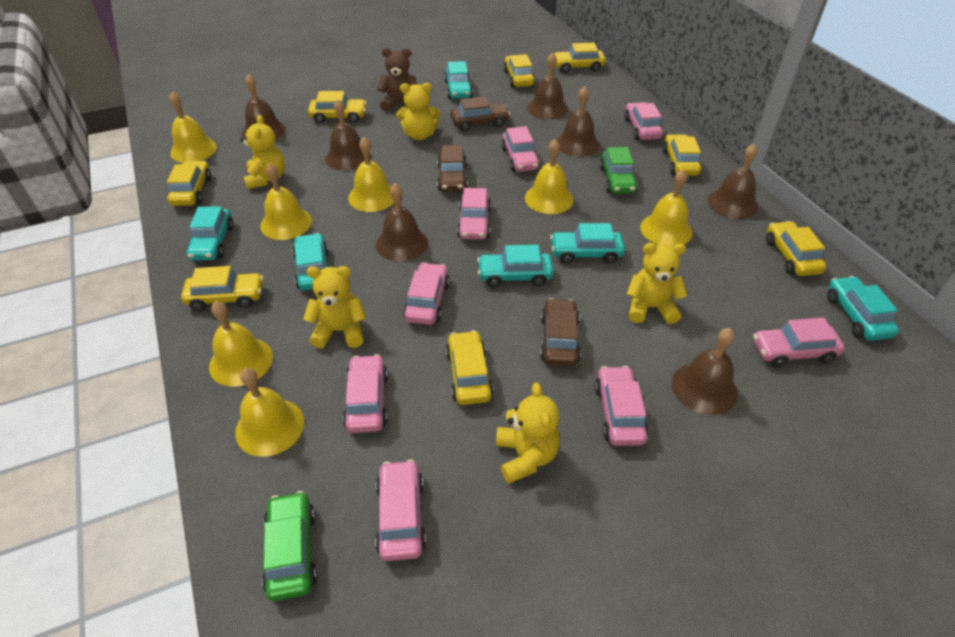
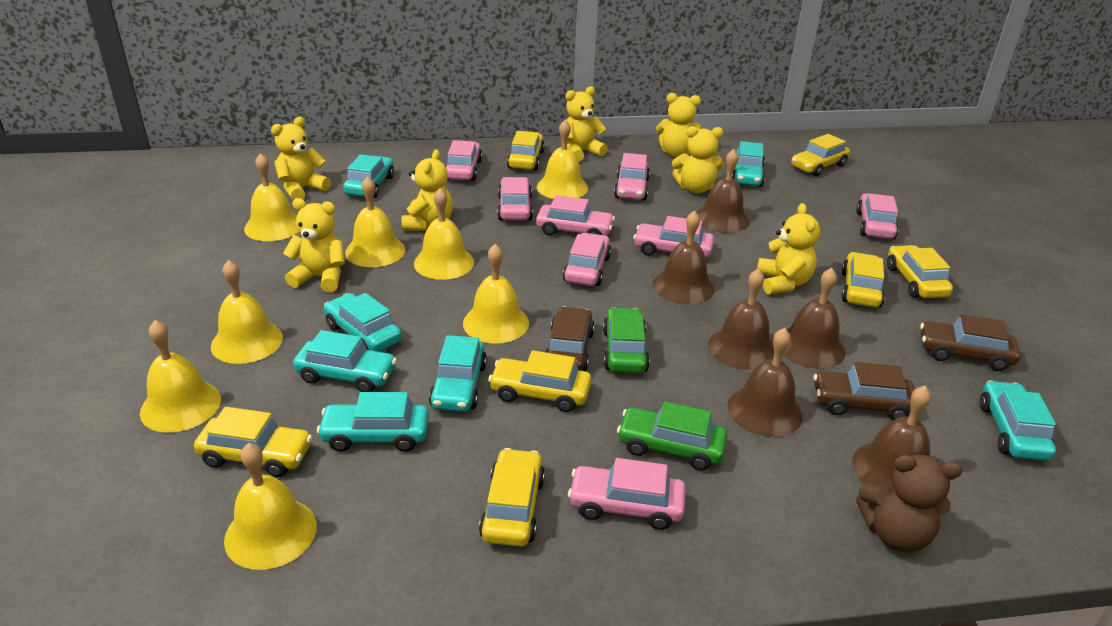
brown bell: [242,74,286,140] [325,99,371,171] [376,183,428,262] [527,52,568,120] [556,86,600,157] [672,328,738,415] [708,144,758,219] = 7 -> [653,210,715,304] [696,149,750,233] [708,268,774,370] [728,328,803,437] [783,268,846,369] [852,385,931,490] = 6
turquoise car: [186,206,234,261] [292,233,328,291] [444,61,473,99] [477,245,554,287] [550,223,625,264] [827,276,899,341] = 6 -> [293,330,397,392] [317,392,429,452] [324,293,402,352] [343,154,394,198] [429,335,487,412] [732,141,765,187] [980,380,1056,461] = 7
yellow bell: [169,92,217,163] [209,301,273,387] [235,368,304,457] [260,163,312,240] [348,137,394,212] [525,139,574,214] [640,169,693,247] = 7 -> [140,320,221,433] [211,260,283,364] [224,443,317,570] [244,153,299,241] [345,176,405,267] [414,188,474,280] [463,244,529,344] [537,120,588,199] = 8
yellow car: [167,161,211,206] [181,266,264,311] [308,91,367,123] [446,330,494,405] [503,54,535,88] [554,42,606,73] [662,134,702,176] [766,221,826,276] = 8 -> [194,407,312,477] [479,448,545,547] [488,350,592,412] [507,131,545,171] [791,134,850,177] [841,252,885,308] [887,245,953,298] = 7
yellow teddy bear: [241,115,285,189] [303,266,366,349] [396,83,441,140] [496,383,560,484] [627,243,688,324] = 5 -> [271,117,331,200] [283,198,345,293] [402,149,453,231] [566,86,608,162] [656,93,702,157] [672,126,724,193] [757,203,820,295] = 7

